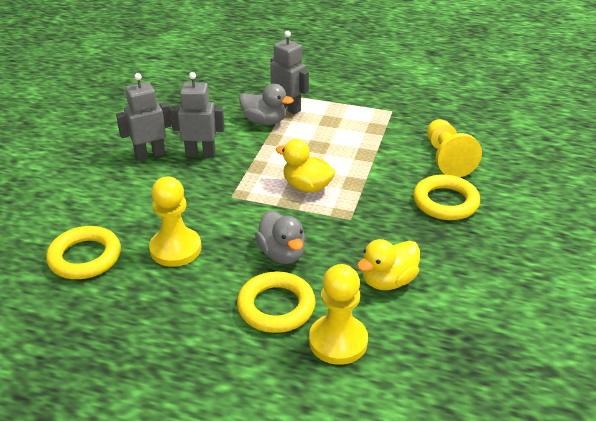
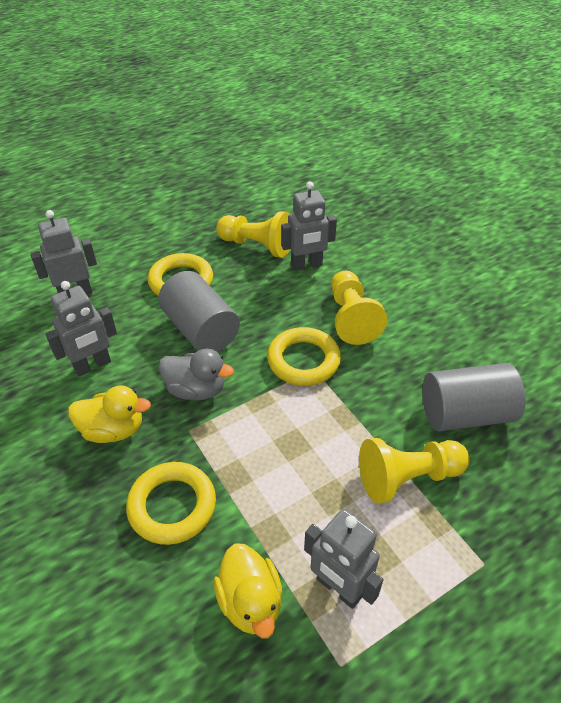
grey cylinder: none = 0 -> [158,271,240,352] [423,363,526,431] = 2
grey duck: [239,84,294,125] [255,210,305,264] = 2 -> [158,348,234,401] = 1
grey robot: [116,73,172,161] [170,72,224,157] [270,31,309,114] = 3 -> [30,210,97,295] [46,281,117,376] [281,182,337,271] [304,509,383,609] = 4

